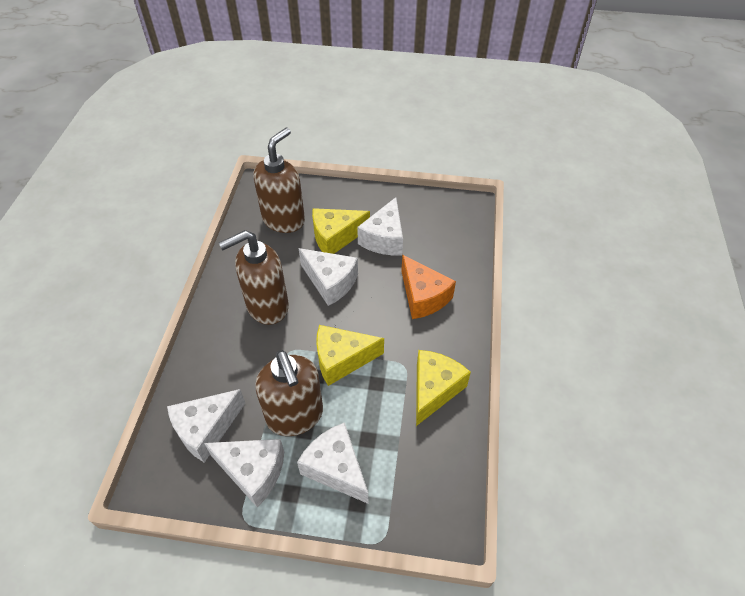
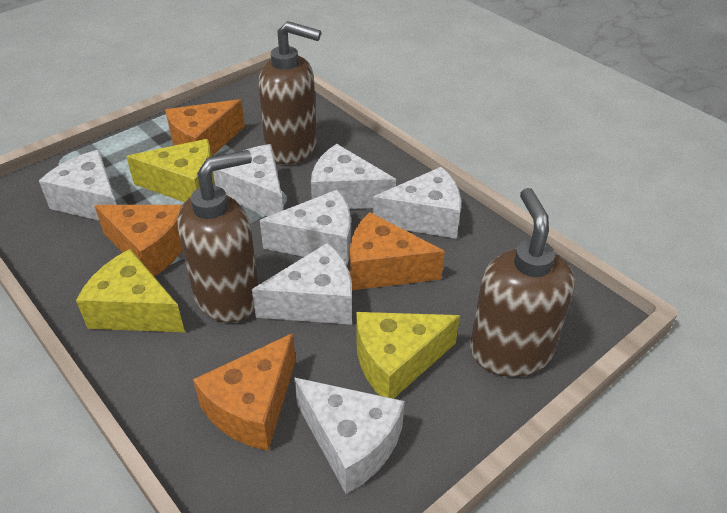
orange cheese: [401,255,456,319] = 1 -> [94,205,182,276] [165,99,245,156] [193,333,296,451] [350,212,445,290] = 4
white cheese: [167,389,245,463] [204,439,284,507] [297,423,368,504] [299,248,358,306] [357,197,403,255] = 5 -> [39,150,117,220] [213,144,283,216] [252,243,352,325] [260,189,351,265] [294,377,405,494] [311,144,396,209] [373,167,461,239] = 7

